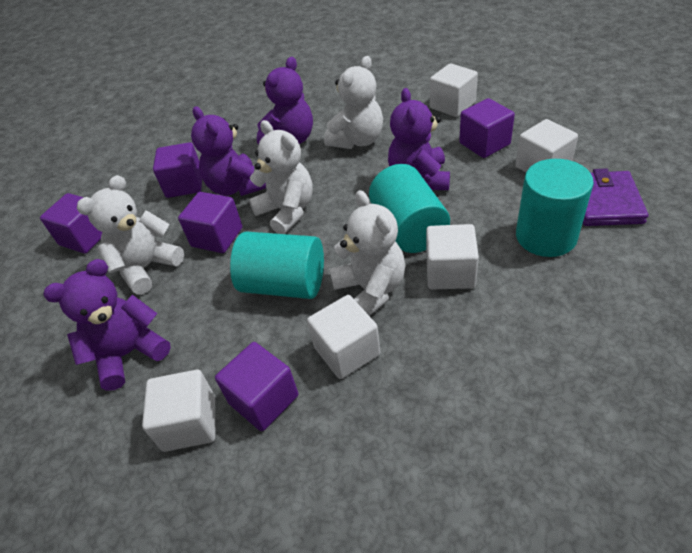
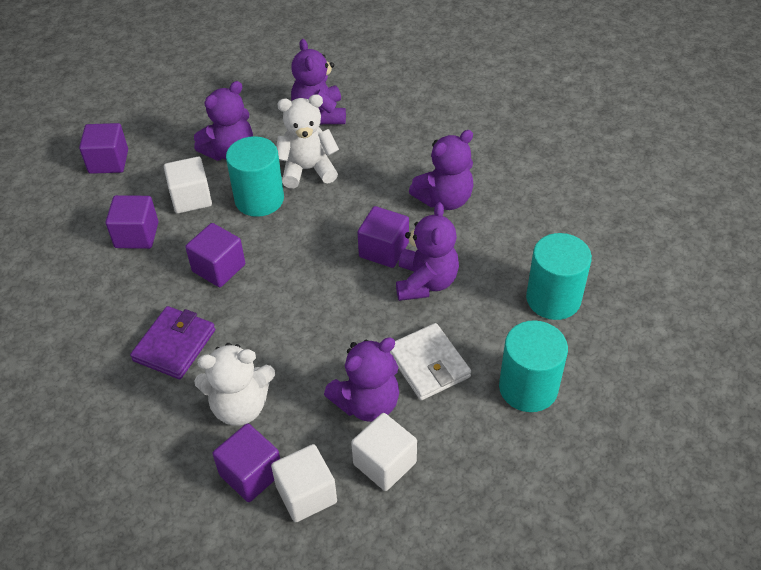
purple teddy bear: [43,259,171,391] [191,106,266,196] [257,57,313,145] [388,88,450,190] = 4 -> [194,81,253,161] [291,39,346,124] [324,337,399,422] [396,202,459,301] [409,130,474,210] = 5
white cube: [142,370,215,452] [307,295,380,379] [426,224,479,290] [430,63,478,117] [515,119,578,172] = 5 -> [164,157,212,213] [271,444,337,522] [351,413,417,491] = 3
white teddy bear: [77,175,184,295] [249,120,313,234] [324,56,383,149] [329,190,405,316] = 4 -> [194,343,275,426] [276,94,339,188] = 2
white wallet: none = 0 -> [390,323,471,400] = 1

